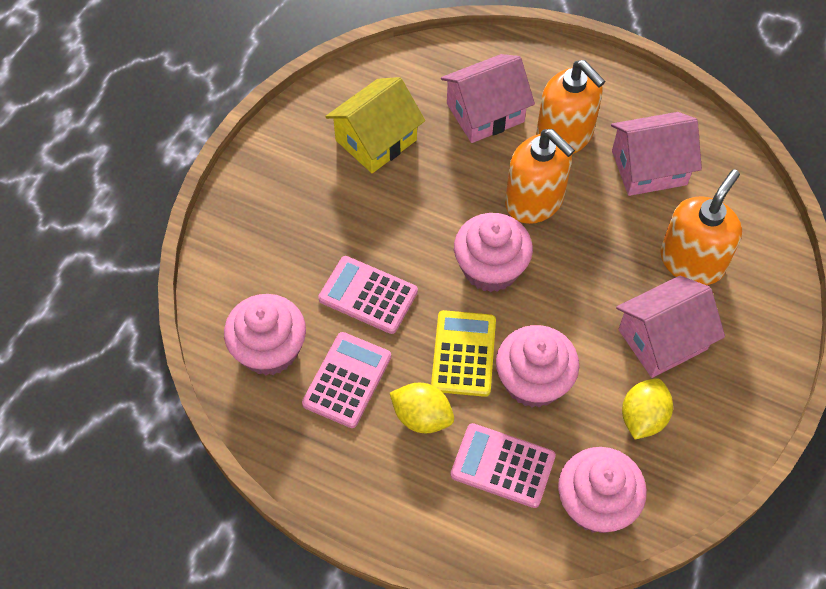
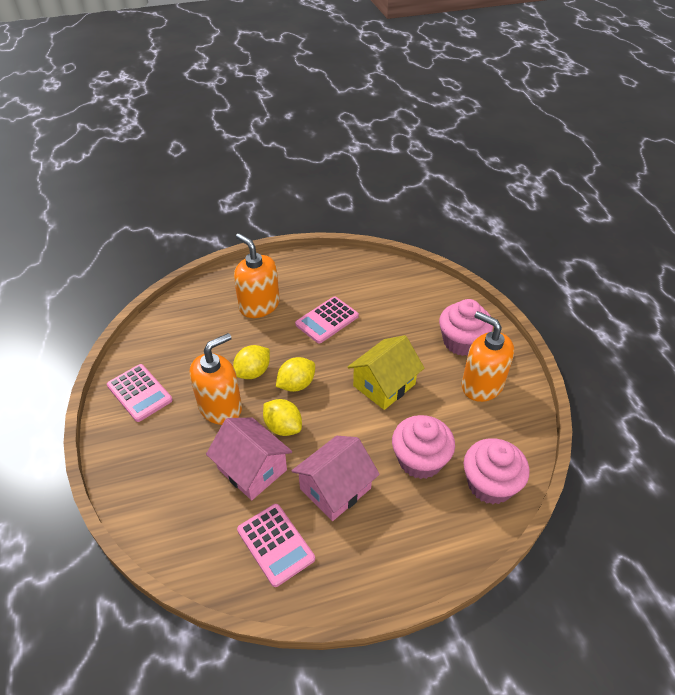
pink cupcake: [224,294,306,376] [454,213,533,292] [496,325,579,408] [558,447,647,533] = 4 -> [392,415,455,479] [439,299,493,356] [464,438,529,504] = 3
pink house: [441,54,535,143] [611,112,702,196] [616,276,725,378] = 3 -> [206,418,292,500] [292,436,380,521] = 2
yellow calculator: [431,310,496,397] = 1 -> none = 0
yellow lemon: [390,383,454,433] [622,378,673,439] = 2 -> [233,345,270,379] [263,399,302,436] [276,357,315,392] = 3

